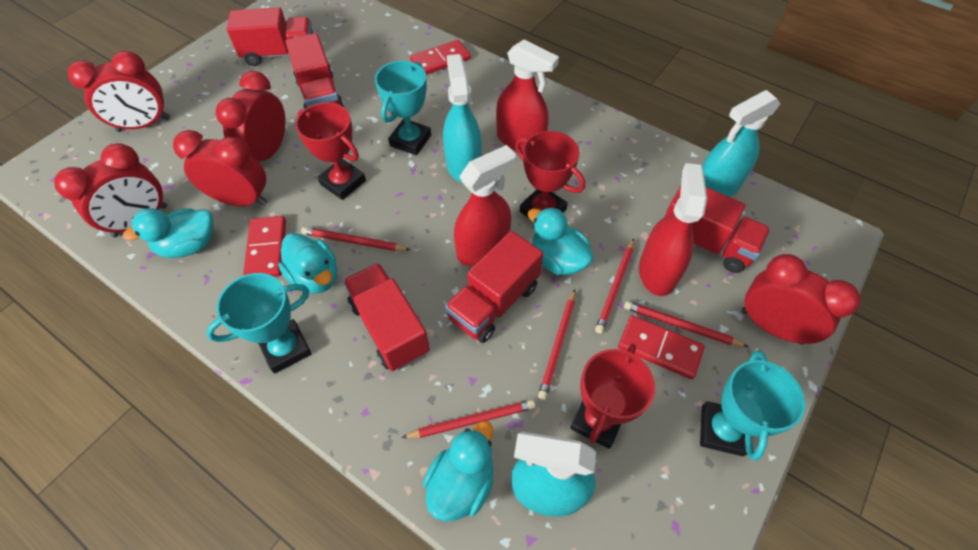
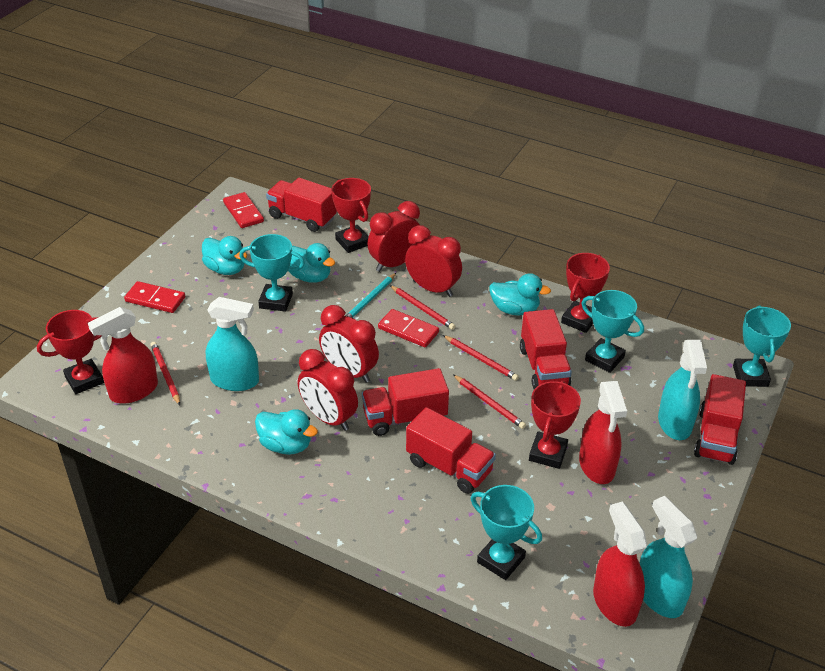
red clock: [54,143,167,237] [68,51,170,132] [173,130,268,206] [216,71,286,162] [742,254,860,345] = 5 -> [298,349,358,431] [319,305,379,383] [367,201,420,272] [405,225,462,297] = 4
red pencil: [301,227,410,251] [401,400,535,438] [538,289,575,400] [595,238,634,334] [624,301,749,347] = 5 -> [151,342,180,405] [390,285,455,330] [443,335,519,381] [453,375,526,429] = 4
red trophy: [295,102,366,200] [515,131,585,219] [570,344,655,449] = 3 -> [37,310,104,394] [332,178,371,253] [529,381,581,469] [561,253,610,333] = 4
turquoise pencil: none = 0 -> [346,273,396,318] = 1
turquoise trophy: [206,273,312,374] [375,61,431,156] [700,350,805,461] = 3 -> [239,234,305,312] [470,485,542,580] [582,290,644,373] [733,306,791,387] = 4

